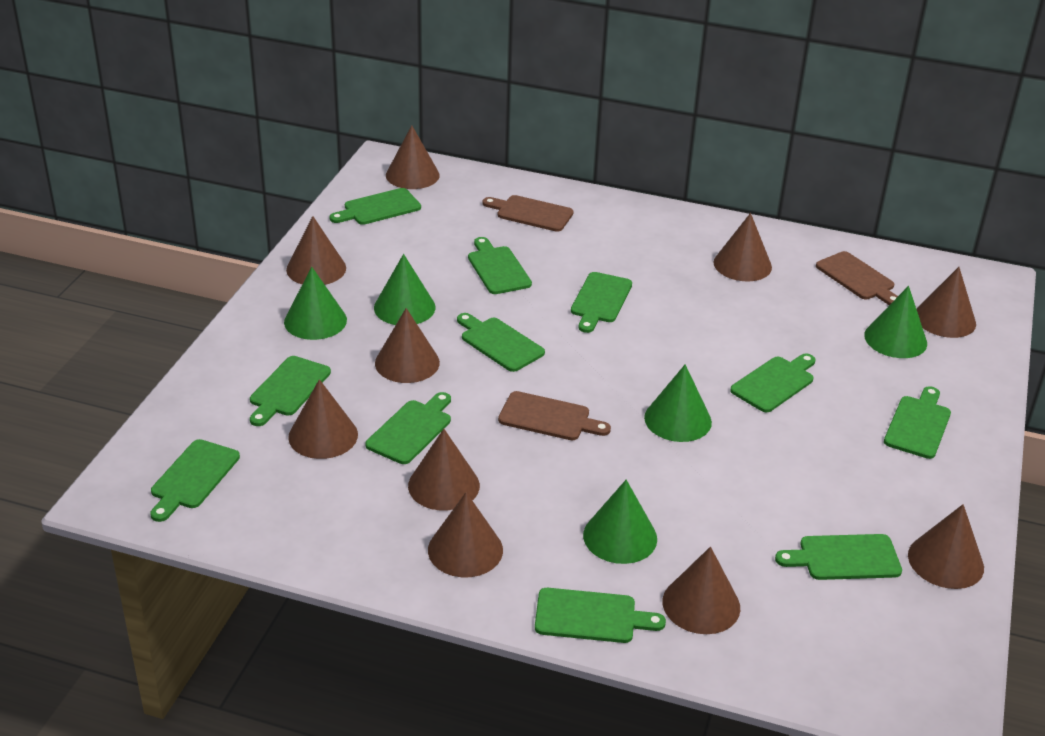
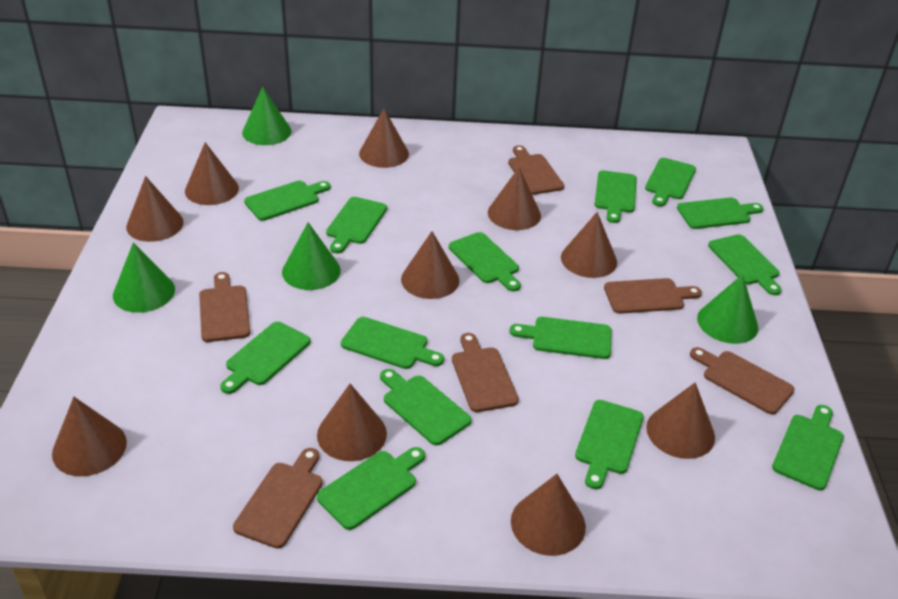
brown cutting board: [482,195,574,232] [498,391,611,440] [816,251,898,305] = 3 -> [199,272,250,342] [233,448,323,549] [452,333,519,412] [508,145,564,195] [604,278,702,314] [690,347,795,415] = 6
green cone: [284,267,347,340] [374,254,435,325] [583,480,657,564] [644,364,712,442] [864,286,927,358] = 5 -> [113,242,175,313] [242,87,292,145] [282,222,341,290] [697,274,758,344] = 4
green cutting board: [150,439,240,522] [250,356,331,426] [329,188,421,225] [365,392,451,464] [457,313,545,372] [468,237,532,294] [535,588,666,643] [571,272,632,333] [730,353,816,412] [775,534,902,580] [884,386,951,459] = 11 -> [220,322,310,394] [244,181,331,221] [317,447,425,530] [326,197,387,254] [341,317,444,369] [380,369,471,445] [449,232,521,291] [510,317,612,359] [575,400,644,489] [595,170,637,223] [645,158,696,207] [677,198,763,229] [708,234,782,295] [772,405,844,490] = 14

